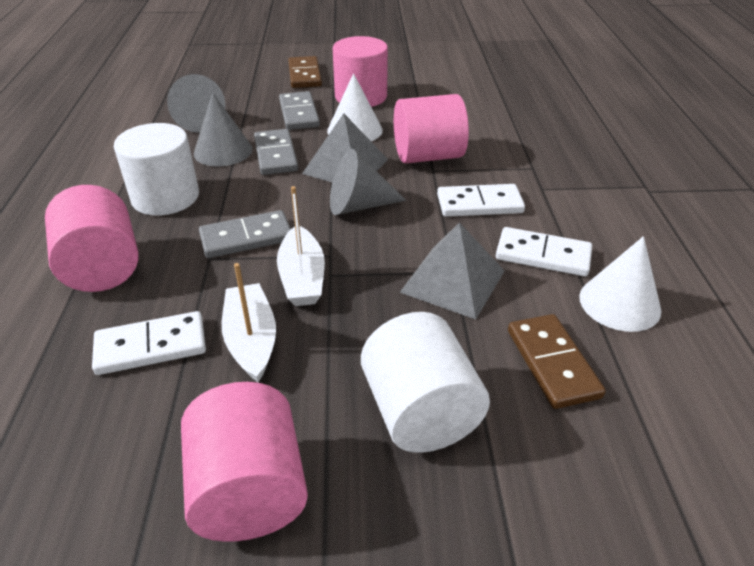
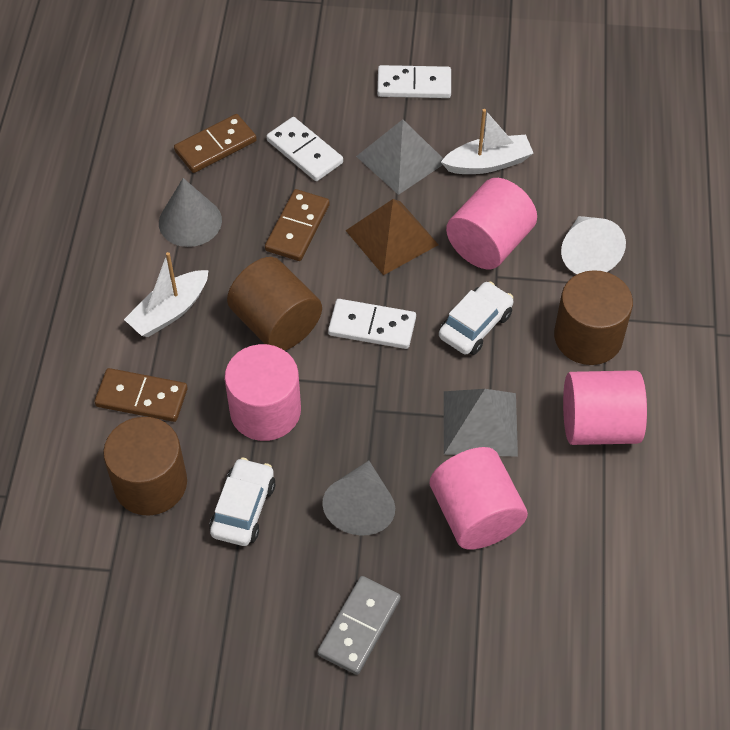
brown cylinder: none = 0 -> [103,417,187,516] [227,257,322,351] [554,270,633,365] = 3
brown domino: [288,56,322,88] [508,314,606,409] = 2 -> [94,368,188,422] [174,114,257,173] [265,189,330,261] = 3
brown pyramid: none = 0 -> [346,199,439,275] = 1
grey cone: [167,74,226,133] [194,92,253,166] [330,149,406,215] = 3 -> [159,178,222,247] [322,461,395,536] = 2
grey domino: [199,210,291,258] [254,129,298,175] [279,91,320,130] = 3 -> [317,576,401,675] = 1
white car: none = 0 -> [209,458,276,546] [439,281,514,355] = 2
white cone: [327,73,383,141] [579,236,662,332] = 2 -> [561,216,626,274] = 1
white cylinder: [114,123,199,216] [361,312,490,453] = 2 -> none = 0

